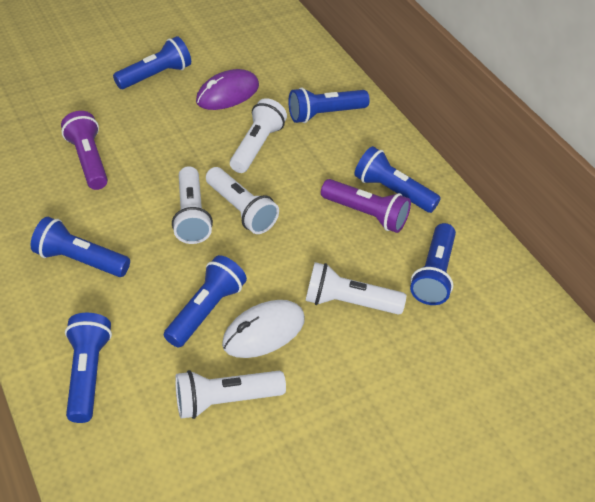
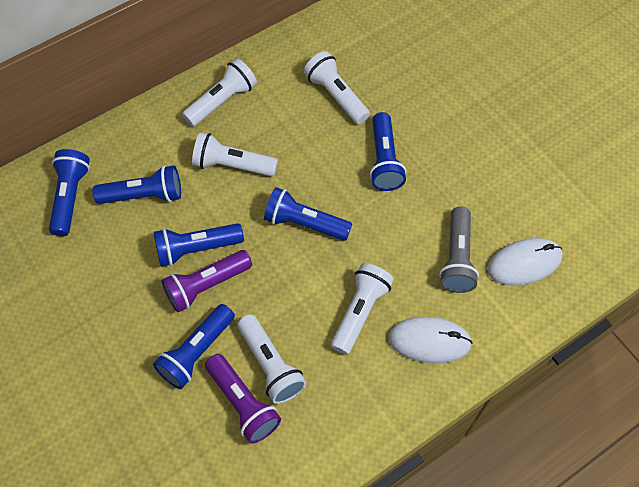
blue flashlight: [31,217,130,277] [65,313,112,423] [113,36,191,89] [164,255,247,348] [288,87,370,123] [354,146,441,213] [410,223,456,305] = 7 -> [49,149,90,236] [93,165,181,204] [153,304,235,389] [154,223,244,267] [264,187,352,241] [370,112,406,191] = 6
grey flashlight: none = 0 -> [439,206,479,293] = 1
purple mouse: [196,69,259,110] = 1 -> none = 0
white mouse: [222,300,305,358] = 1 -> [388,317,473,363] [488,238,563,285] = 2

